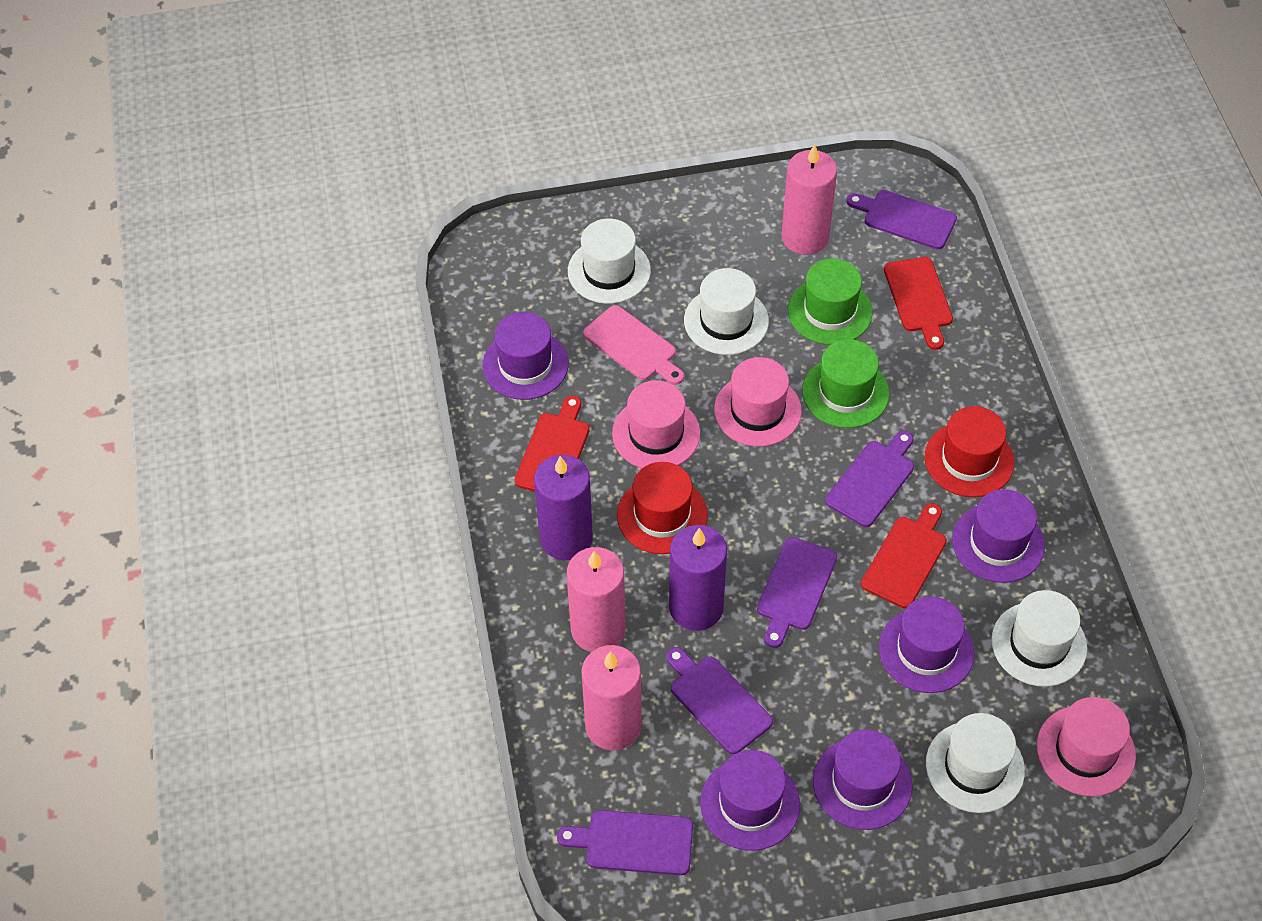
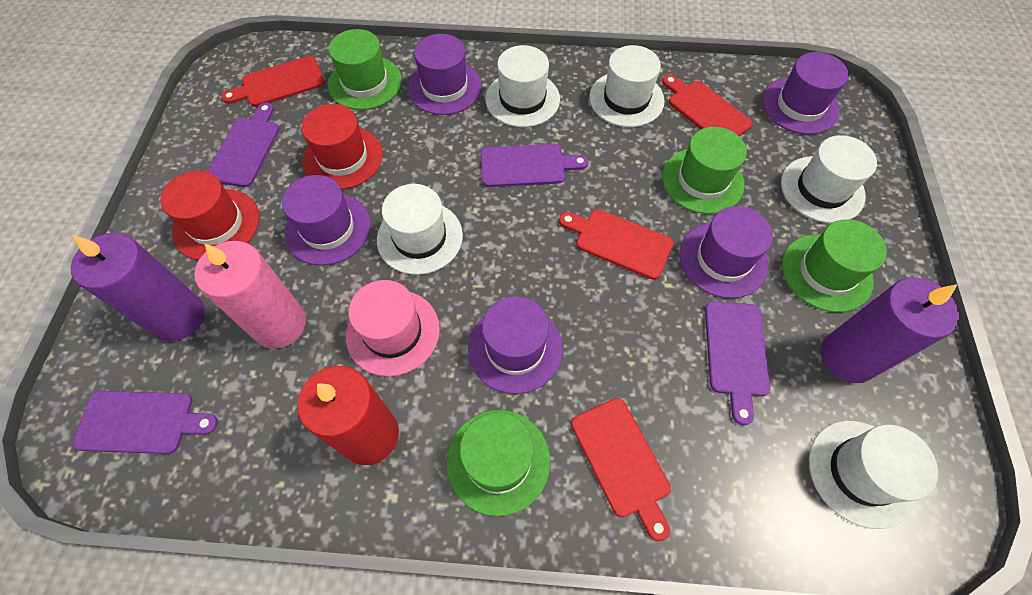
green hat: [788,258,873,345] [802,339,890,428] = 2 -> [328,29,402,110] [447,410,550,516] [662,127,747,214] [782,219,887,312] = 4
pink candle: [567,547,625,652] [581,645,642,751] [781,144,837,255] = 3 -> [194,241,306,349] = 1
pink cutting board: [583,305,684,385] = 1 -> none = 0
pink hat: [612,380,700,468] [714,357,802,447] [1037,697,1136,797] = 3 -> [346,280,440,377] = 1
purple cutting board: [557,810,693,875] [666,647,773,754] [757,537,837,648] [825,431,914,527] [847,190,957,249] = 5 -> [73,391,218,454] [207,103,279,187] [481,144,589,187] [705,301,770,426] = 4
red candle: none = 0 -> [297,366,399,465] = 1
red cutting board: [515,395,590,492] [861,503,947,609] [884,257,953,350] = 3 -> [221,56,325,107] [559,209,674,280] [571,398,671,541] [662,74,753,136] = 4
white hat: [568,219,651,304] [684,268,769,355] [926,713,1025,813] [991,590,1087,687] = 4 -> [377,184,463,275] [485,45,560,127] [589,45,664,127] [781,135,877,223] [809,421,938,529] = 5

